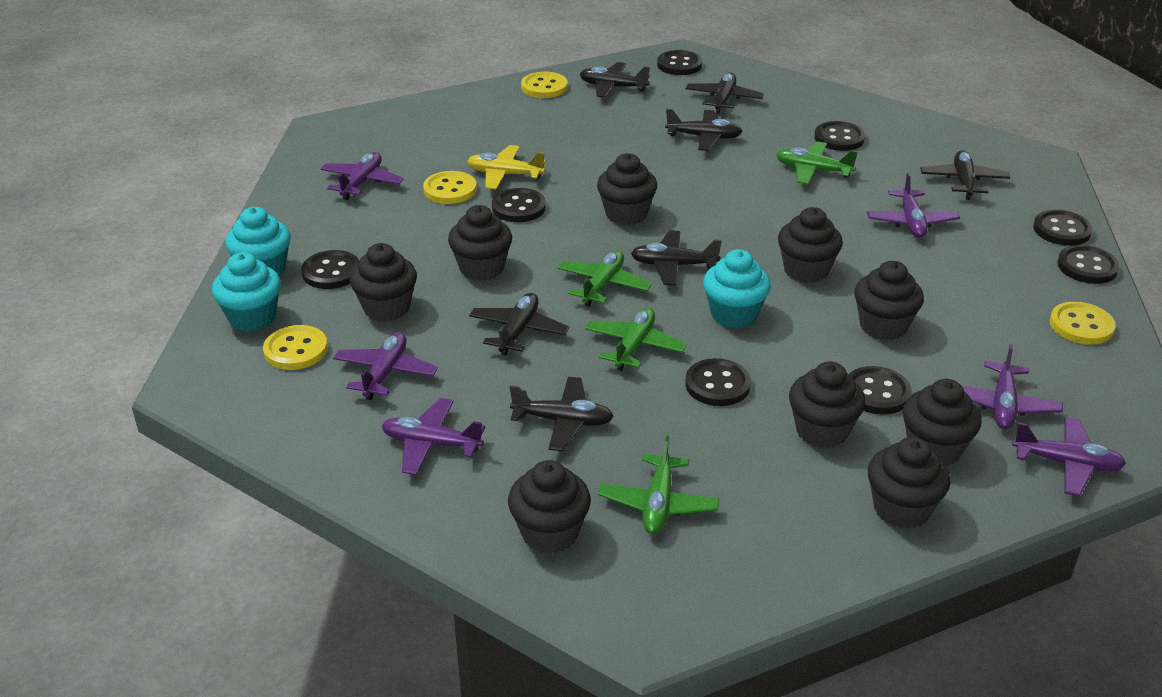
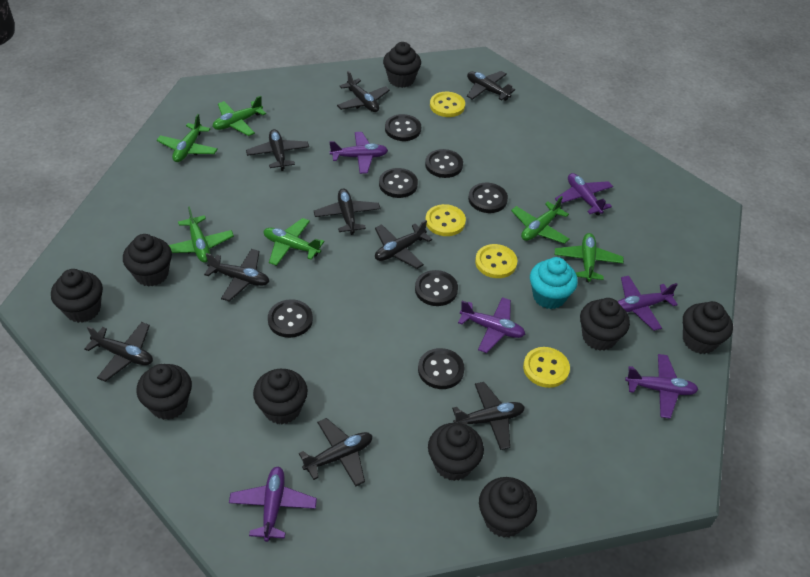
black button: [301,250,359,289] [492,188,546,222] [657,50,702,75] [685,358,751,406] [814,121,865,151] [849,366,912,414] [1033,210,1093,246] [1057,245,1120,284] = 8 -> [268,299,313,338] [379,168,418,198] [385,114,421,141] [415,270,458,306] [418,348,465,389] [425,149,463,178] [468,183,508,213] = 7
black plane: [469,293,569,356] [510,377,614,451] [580,62,650,98] [631,230,722,285] [665,109,742,151] [686,73,764,114] [921,150,1010,200] = 7 -> [84,322,153,382] [204,249,269,302] [246,129,309,171] [299,418,373,486] [314,189,380,235] [337,71,390,112] [375,220,432,269] [452,382,525,450] [467,71,515,101] = 9
green plane: [557,250,651,307] [585,308,687,371] [598,435,720,534] [776,141,858,185] = 4 -> [157,114,218,162] [169,206,234,263] [213,96,266,136] [263,218,324,266] [511,196,570,244] [555,233,624,282] = 6
turquoise cupcake: [212,252,281,331] [225,207,291,277] [703,249,771,328] = 3 -> [530,257,578,309] = 1
yellow plane: [467,145,546,189] = 1 -> none = 0

